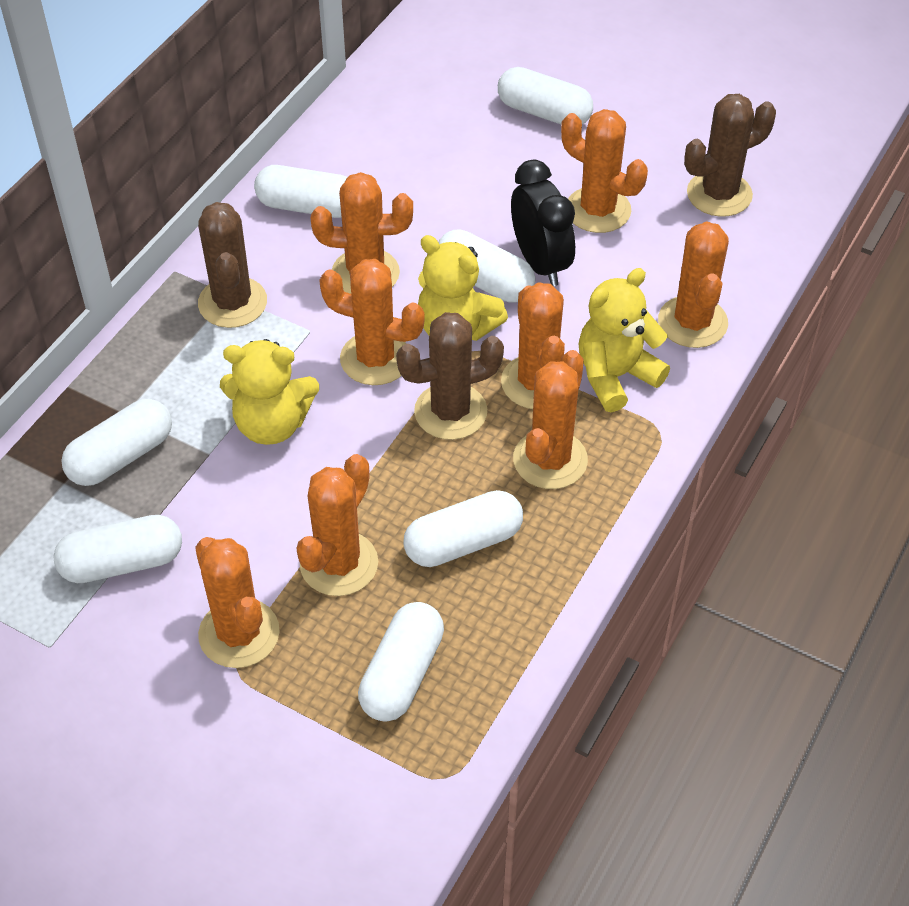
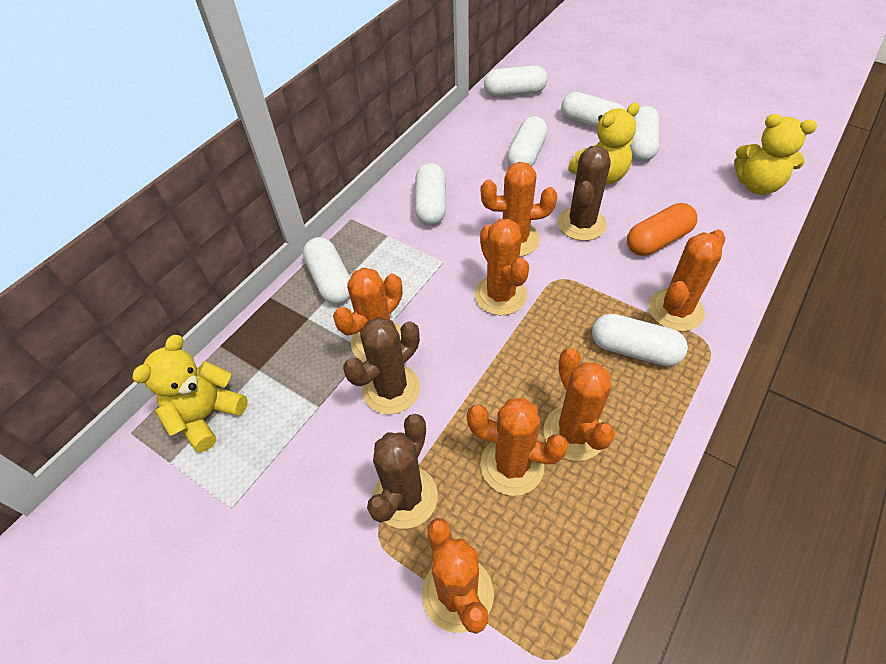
black clock: [511,160,575,286] = 1 -> none = 0
orange cactus: [195,537,280,668] [296,454,378,596] [311,172,413,294] [319,259,425,385] [501,282,565,409] [513,350,588,489] [561,109,648,233] [658,221,729,348] = 8 -> [333,268,403,362] [422,518,494,634] [467,398,568,496] [475,219,529,315] [481,162,557,257] [544,348,615,461] [649,230,725,331] = 7
orange capsule: none = 0 -> [627,203,697,256] = 1

